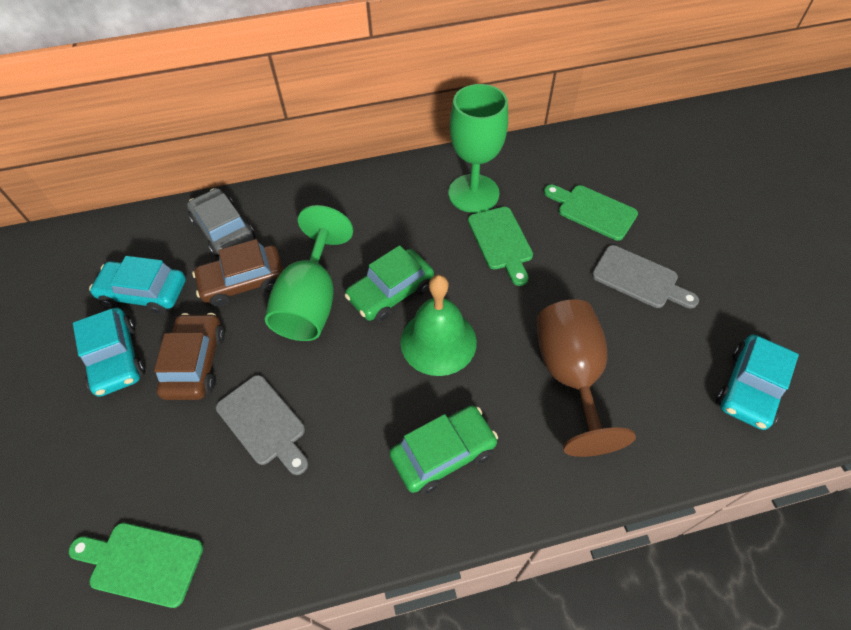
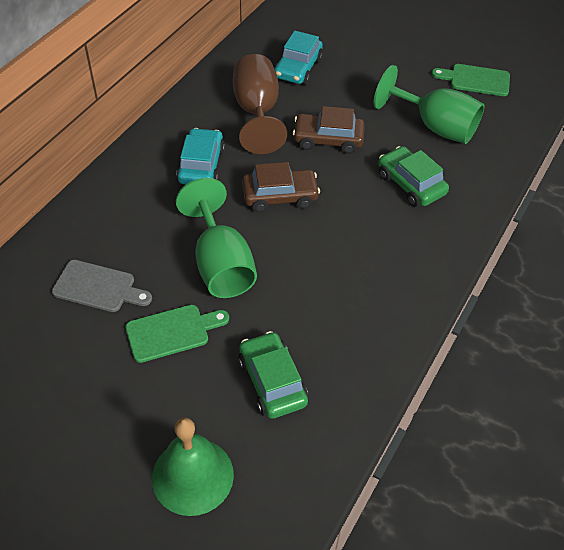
green cutting board: [69,523,203,608] [468,207,533,286] [544,185,638,241] = 3 -> [126,305,229,363] [432,64,510,96] = 2
grey car: [187,188,255,257] = 1 -> none = 0
grey cutting board: [216,375,308,475] [592,245,699,308] = 2 -> [52,260,152,312] = 1
turquoise car: [73,308,145,397] [89,256,186,315] [716,335,799,430] = 3 -> [176,128,225,184] [274,31,323,85] = 2

